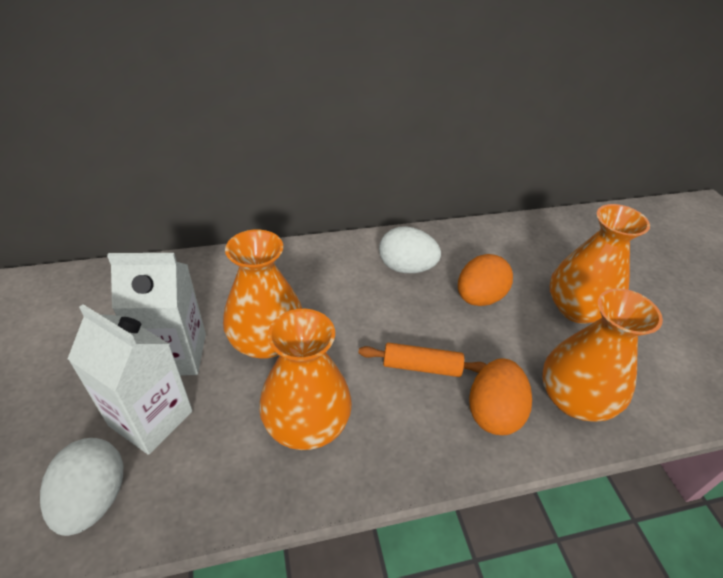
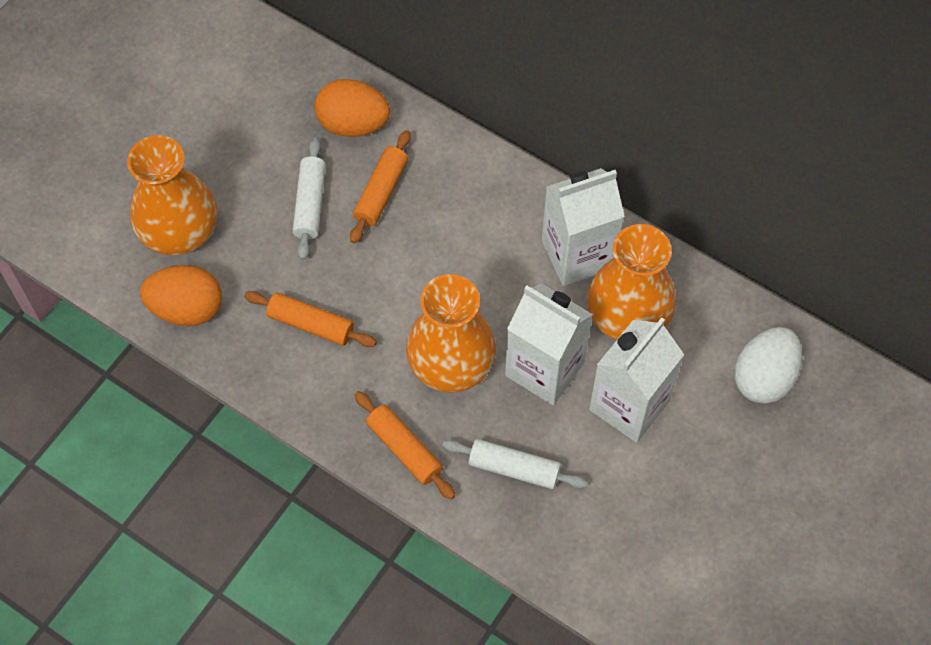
orange rolling pin: [359,343,487,377] = 1 -> [244,291,377,347] [350,130,411,244] [355,391,456,499] = 3
orange vase: [223,229,302,358] [259,309,352,450] [542,288,663,422] [550,204,650,324] = 4 -> [127,135,217,255] [406,274,496,393] [587,224,676,340] = 3
white carton: [68,304,192,455] [107,253,206,376] = 2 -> [505,283,593,405] [542,168,625,286] [589,317,684,443] = 3
white egg: [40,438,124,536] [379,226,441,273] = 2 -> [734,327,802,404] = 1
white rolling pin: none = 0 -> [293,138,326,260] [443,439,588,489] = 2

